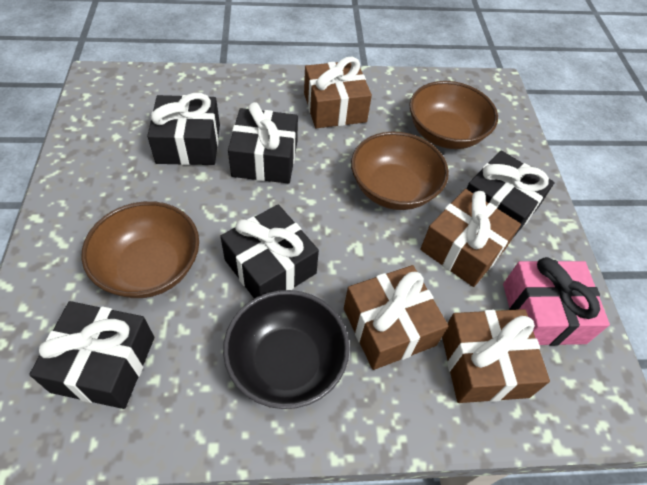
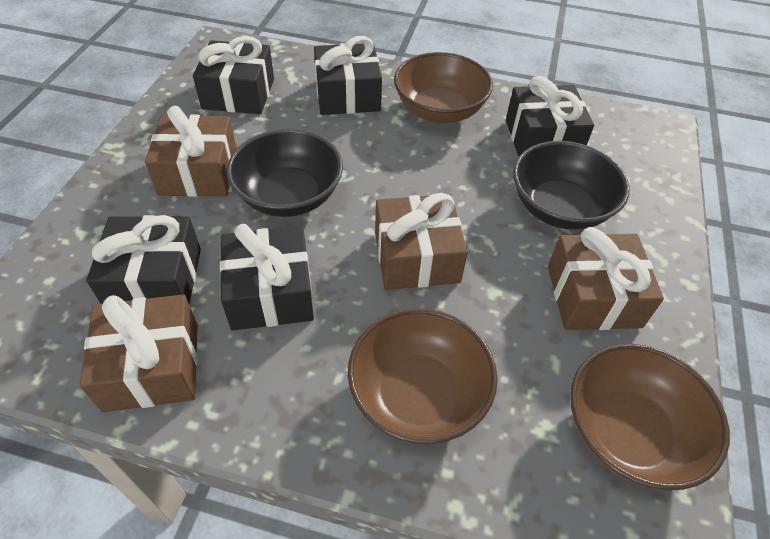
black bowl: [223,290,350,409] = 1 -> [227,129,343,217] [513,141,630,230] = 2
pink gift: [503,257,610,346] = 1 -> none = 0

